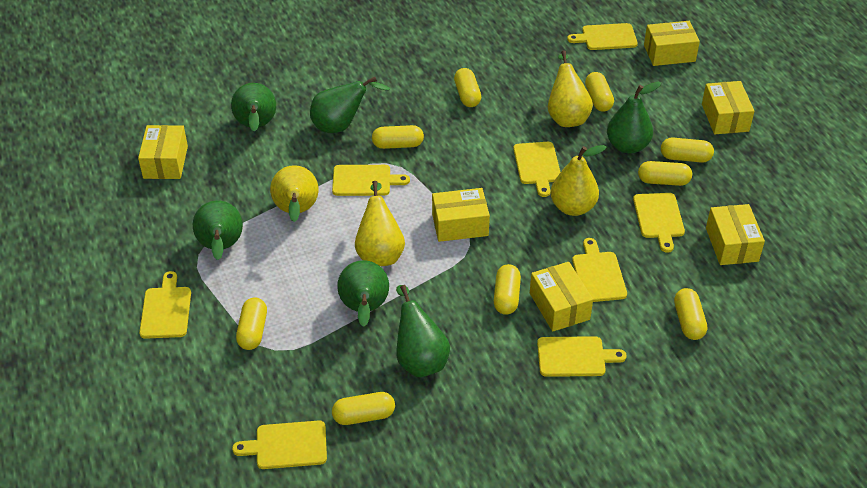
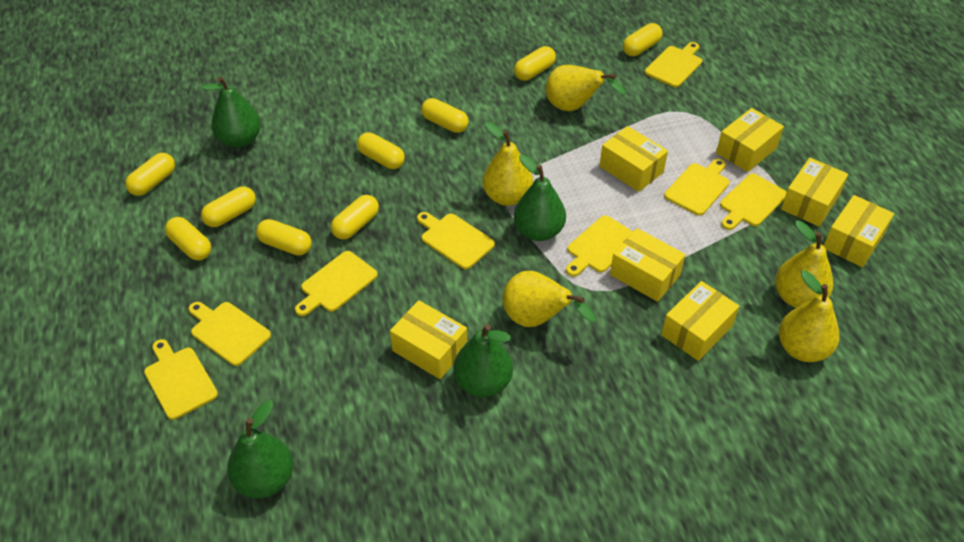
green pear: [193,200,243,260] [231,83,276,131] [310,77,390,133] [337,260,389,327] [396,285,450,377] [607,82,661,154] = 6 -> [202,77,261,148] [227,400,293,498] [453,324,513,397] [514,155,566,241] = 4
yellow box: [138,125,188,179] [432,188,490,242] [530,262,593,331] [644,21,700,66] [702,81,755,134] [706,204,765,265] = 6 -> [390,300,467,379] [600,126,668,192] [610,228,686,302] [661,281,739,361] [716,108,784,172] [781,158,848,227] [823,195,894,267] = 7
yellow pear: [270,165,318,222] [355,181,405,266] [548,50,593,127] [551,145,606,216] = 4 -> [483,122,533,206] [503,271,595,327] [545,65,626,111] [775,220,833,308] [779,271,839,362] = 5

